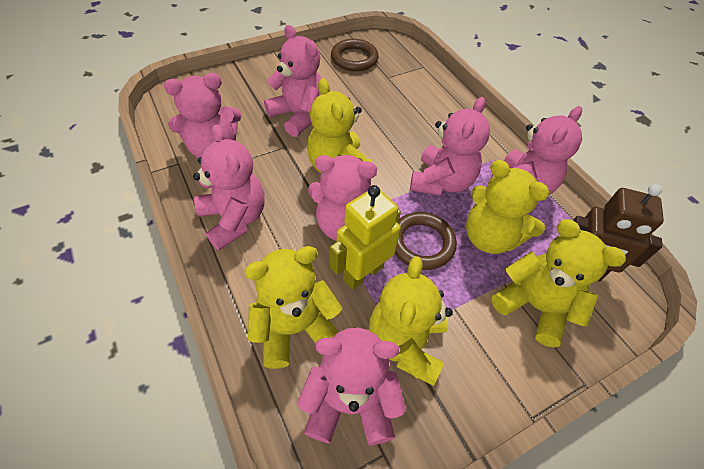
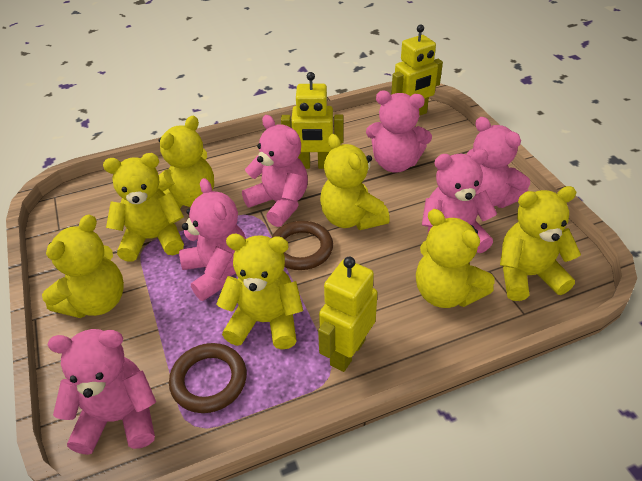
brown robot: [573,184,664,282] = 1 -> none = 0
pink teddy bear: [164,73,241,158] [193,125,265,250] [264,25,321,137] [297,327,406,446] [308,155,385,241] [410,97,490,196] [490,106,582,195] = 7 -> [48,329,156,455] [179,178,246,301] [242,115,308,227] [366,91,432,173] [422,149,497,253] [467,117,530,208] = 6
yellow robot: [330,185,401,290] = 1 -> [281,72,344,169] [318,257,378,372] [391,25,443,116] = 3
yellow teddy bear: [244,246,342,369] [307,78,372,173] [369,256,453,386] [466,160,550,254] [491,219,626,348] = 5 -> [42,214,124,318] [103,153,184,262] [158,116,214,208] [216,234,303,350] [320,134,390,230] [416,209,494,308] [500,186,581,301] = 7

